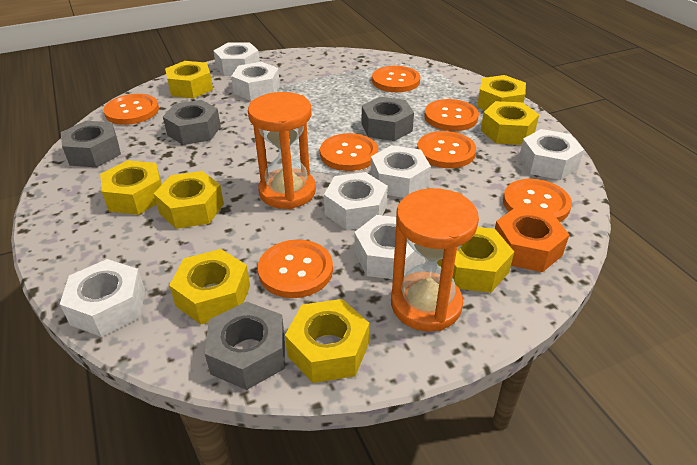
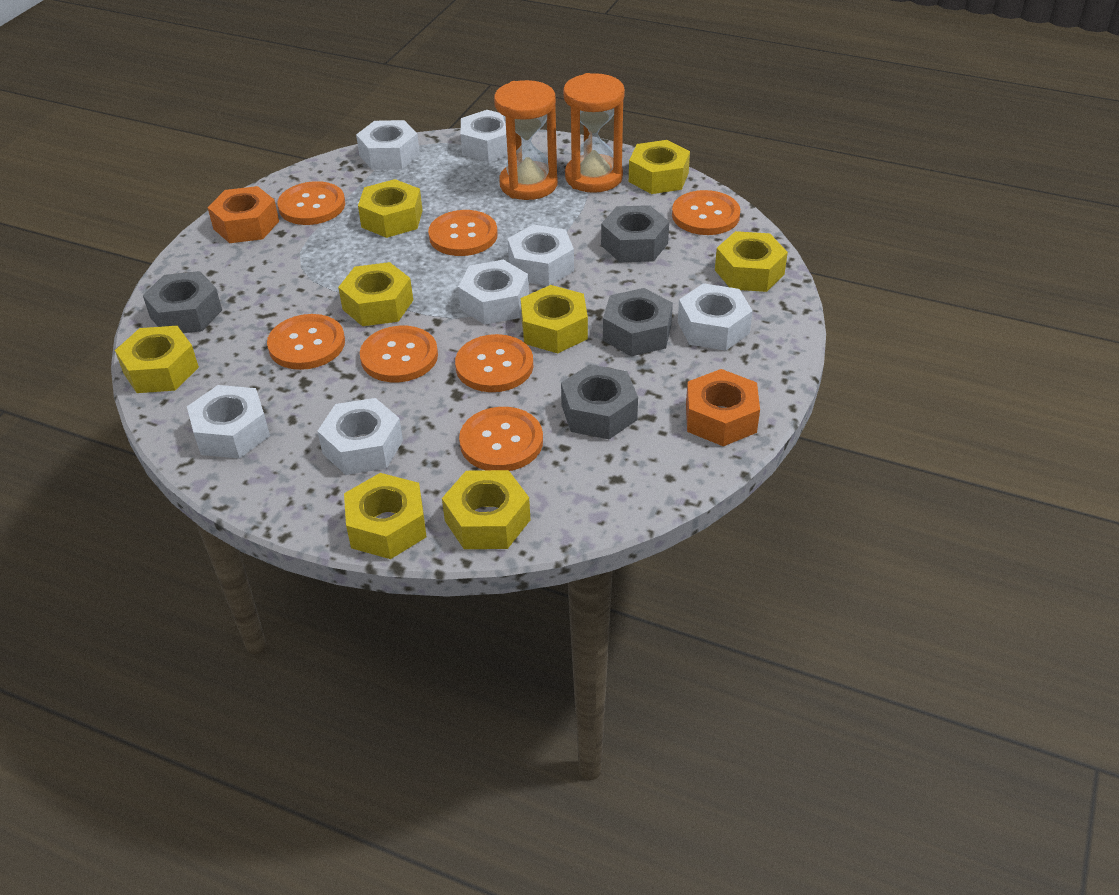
orange nut: [495,206,569,272] = 1 -> [207,186,279,243] [686,369,760,446] = 2

